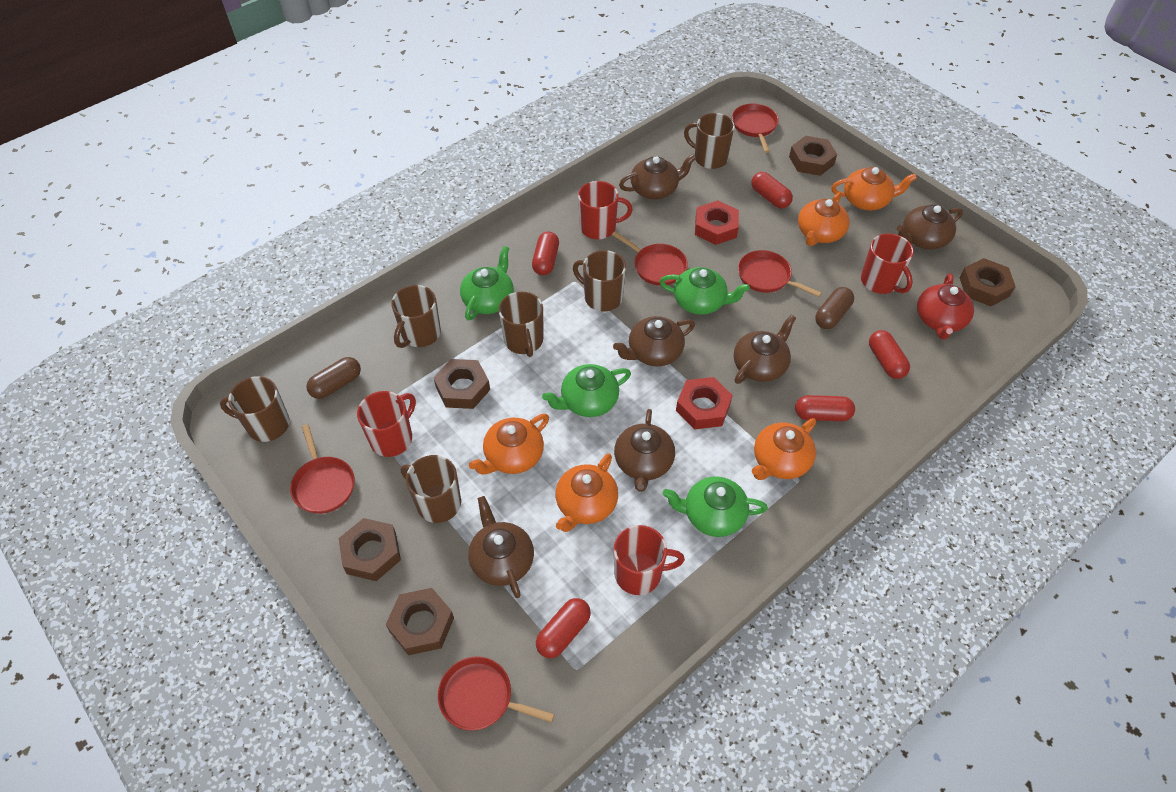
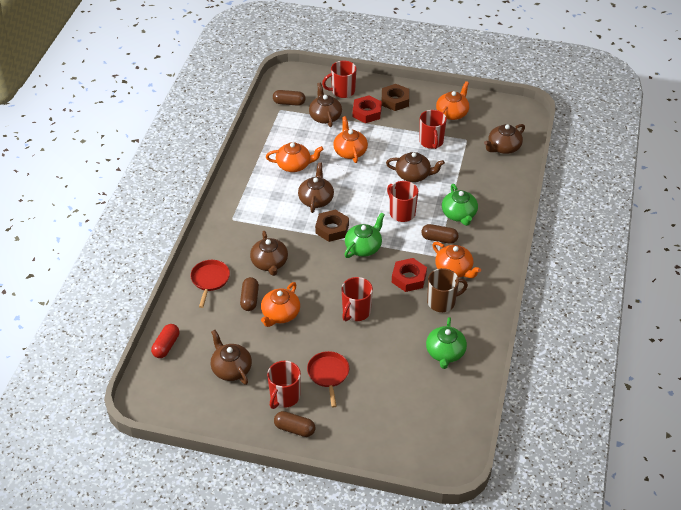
brown capsule: [306,357,361,399] [815,287,854,329] = 2 -> [240,277,259,311] [273,90,305,106] [274,411,315,437] [421,224,459,244] = 4
brown mug: [220,376,290,442] [391,285,441,348] [401,455,461,523] [498,292,543,357] [573,250,626,311] [684,113,735,169] = 6 -> [427,268,468,312] = 1
brown nut: [339,518,401,581] [386,588,454,655] [433,359,490,409] [789,136,837,176] [960,258,1016,306] = 5 -> [315,209,349,242] [382,84,409,111] = 2
green teapot: [460,246,514,321] [542,364,631,417] [659,267,750,315] [663,476,768,537] = 4 -> [344,213,385,258] [426,317,467,369] [442,184,478,226] = 3
red capsule: [532,232,559,275] [536,598,591,658] [751,172,793,209] [795,395,855,421] [869,330,910,379] = 5 -> [151,324,179,358] = 1
red mug: [357,391,416,457] [578,181,633,239] [614,525,685,595] [861,233,914,294] = 4 -> [267,361,301,409] [322,61,357,98] [342,277,373,321] [387,181,418,222] [419,110,447,149] = 5
red pan: [290,424,355,514] [438,656,555,731] [612,231,688,286] [732,104,779,153] [738,250,822,297] = 5 -> [190,260,230,308] [307,351,349,407] = 2
red teapot: [917,273,974,340] = 1 -> none = 0

